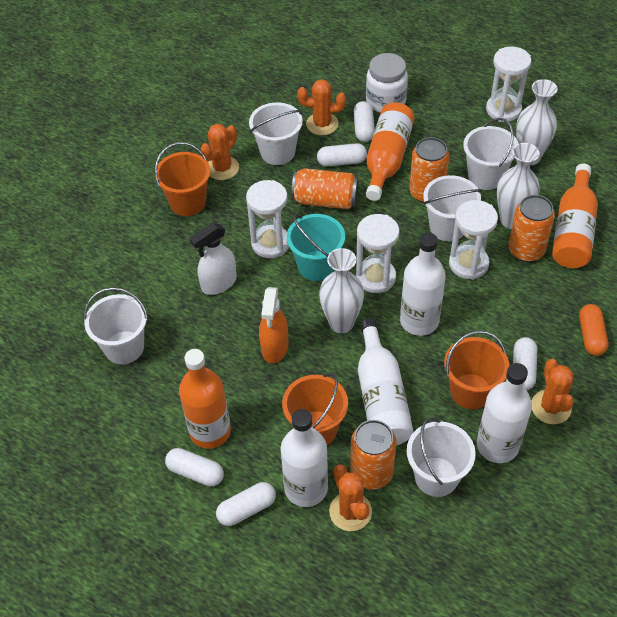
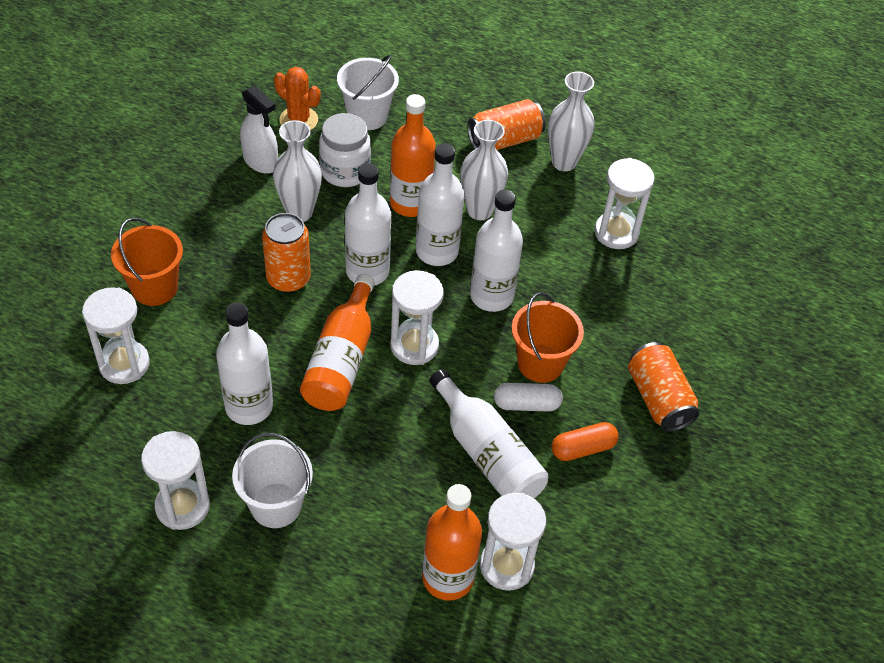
orange bucket: [155,142,210,216] [282,373,348,445] [444,331,509,409] = 3 -> [111,218,183,306] [512,292,584,383] = 2
orange cactus: [200,124,239,180] [297,79,346,135] [329,464,372,531] [532,359,574,424] = 4 -> [274,67,321,130] = 1
orange can: [291,168,359,209] [350,420,396,490] [409,137,449,203] [508,195,555,262] = 4 -> [262,213,311,292] [467,99,546,150] [628,342,700,432] = 3
orange spray bottle: [259,287,289,363] = 1 -> none = 0
turquoise bucket: [287,214,345,281] = 1 -> none = 0
white bottle: [280,409,328,507] [358,318,413,446] [400,233,446,336] [477,363,532,463] = 4 -> [216,303,273,425] [345,163,391,286] [416,143,464,266] [429,369,549,498] [470,190,523,312] = 5
white bucket: [84,287,148,364] [249,102,303,165] [407,417,476,497] [423,175,482,241] [463,118,518,190] = 5 -> [232,433,313,528] [337,55,399,130] = 2
white capsule: [165,448,224,486] [216,482,276,526] [317,143,367,166] [354,101,375,142] [513,337,537,390] = 5 -> [494,383,563,412] = 1
white hourglass: [246,180,289,258] [356,214,399,293] [449,200,498,280] [486,47,531,122] = 4 -> [82,287,150,384] [141,431,210,530] [390,270,444,365] [480,493,546,591] [594,158,655,249] = 5

